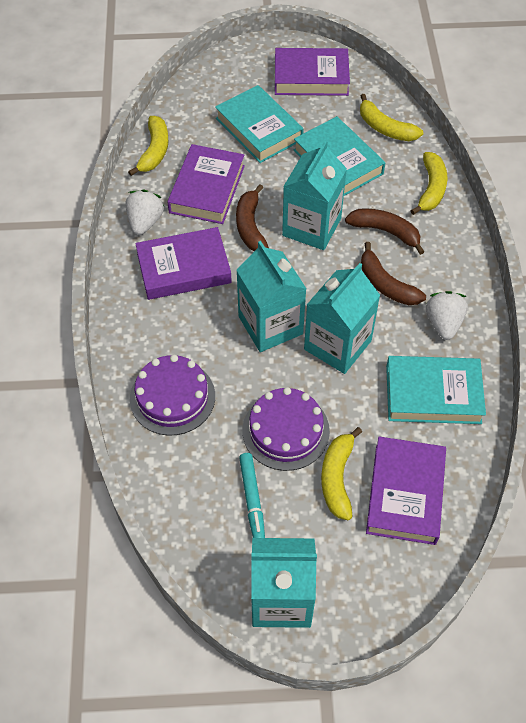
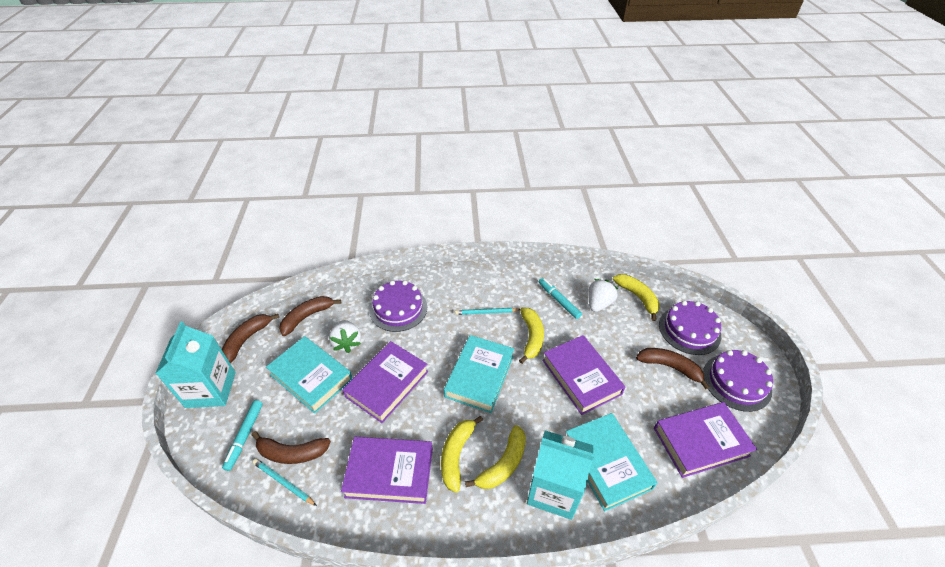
brown banana: [236,184,269,251] [345,208,425,255] [361,242,426,305] = 3 -> [222,314,279,363] [252,431,331,464] [279,296,341,336] [636,348,710,389] = 4
purple cake: [130,355,215,436] [242,387,330,471] = 2 -> [370,281,427,332] [659,301,721,355] [703,350,773,412] = 3
turquoise carton: [236,241,307,352] [251,538,317,628] [282,140,347,250] [304,263,380,374] = 4 -> [155,321,236,408] [527,430,595,520] = 2
turquoise marker: [239,453,265,538] = 1 -> [222,400,263,471] [539,278,582,319] = 2
turquoise pencil: none = 0 -> [253,459,317,506] [455,308,520,315] = 2

